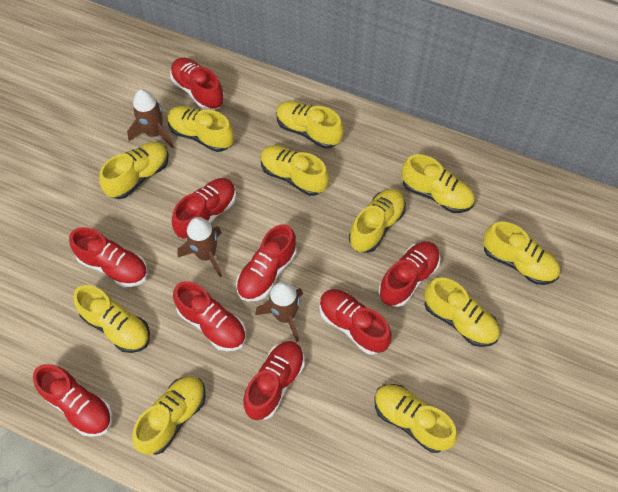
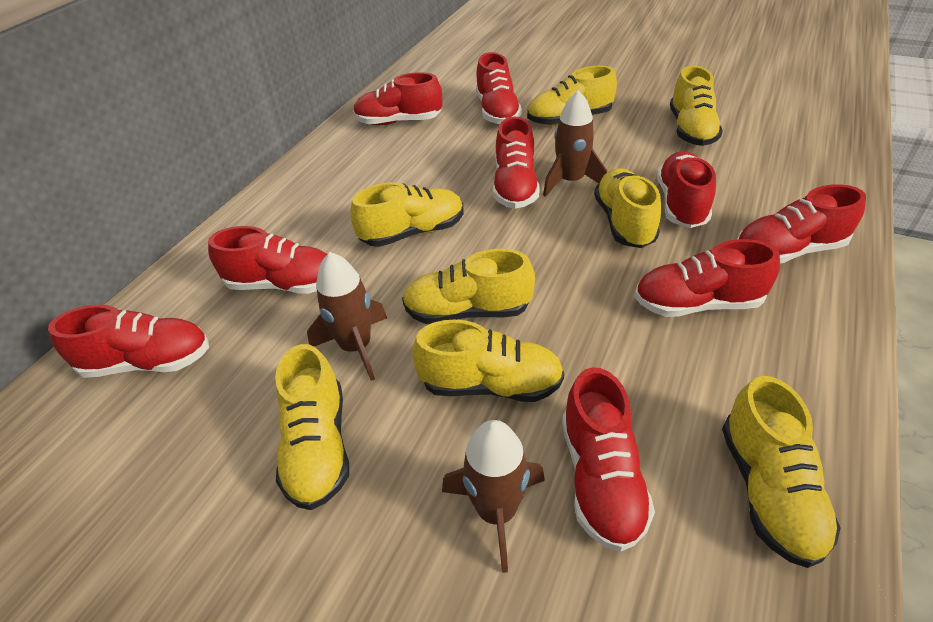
yellow shoe: [73,285,150,353] [99,142,169,199] [132,376,206,455] [167,106,234,152] [260,145,329,196] [276,101,344,149] [349,189,406,253] [374,384,458,453] [401,154,475,213] [424,277,500,347] [483,222,560,285] = 11 -> [275,344,349,510] [351,182,463,247] [402,249,535,324] [412,319,564,402] [527,65,617,125] [594,168,661,248] [670,65,723,146] [722,376,841,568] = 8

